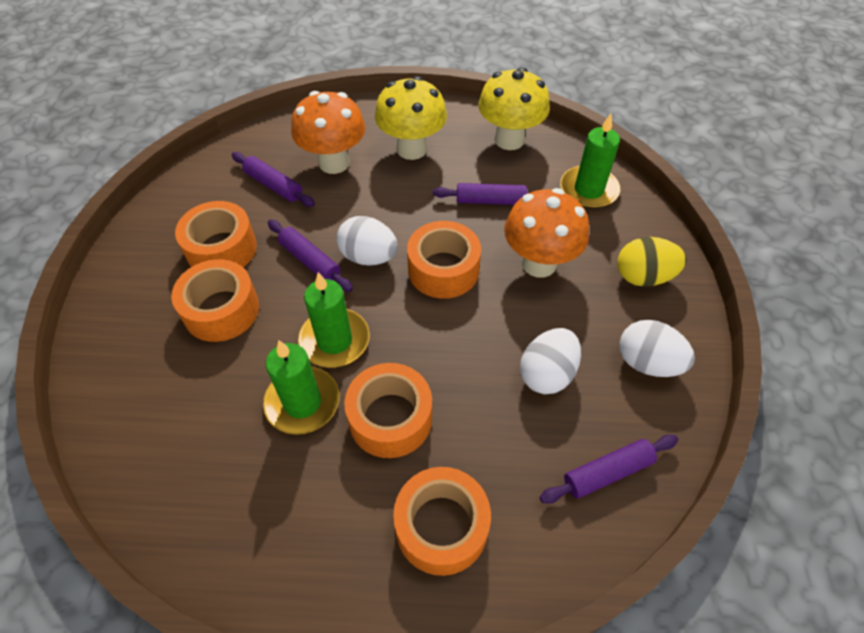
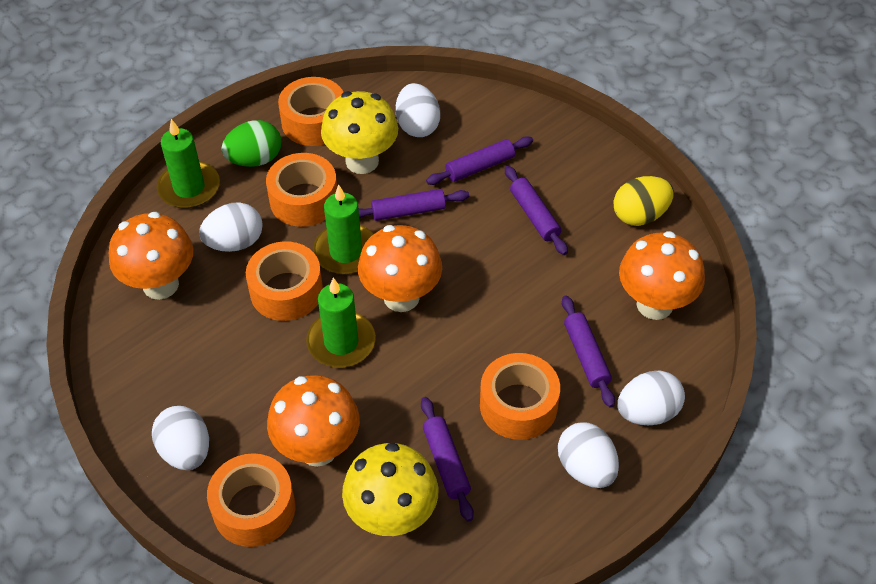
green egg: none = 0 -> [222,120,281,167] = 1
orange mushroom: [291,91,365,174] [504,188,589,278] = 2 -> [109,212,193,300] [267,375,360,467] [358,225,442,312] [619,231,705,320] = 4
purple rolling pin: [232,152,315,207] [268,220,353,292] [433,183,531,205] [540,435,678,504] = 4 -> [358,189,469,221] [421,397,474,522] [426,136,533,185] [505,166,568,255] [562,295,615,408] = 5
white egg: [337,216,398,266] [520,328,581,394] [619,320,695,377] = 3 -> [152,406,209,470] [199,202,263,252] [396,83,440,137] [558,422,619,488] [617,371,685,425] = 5

